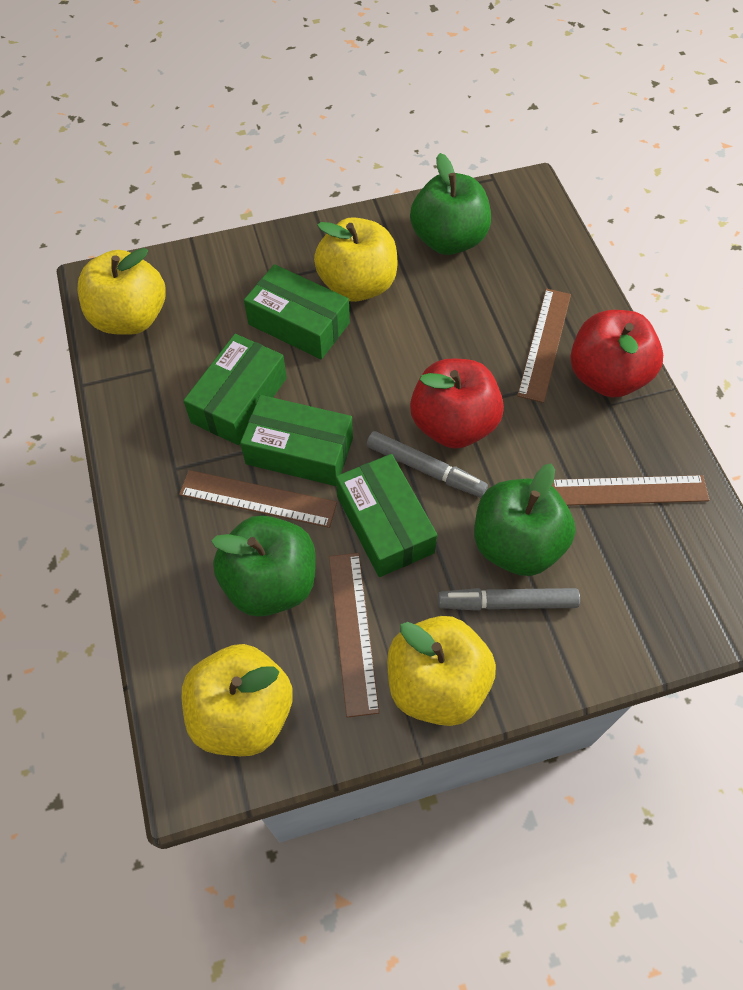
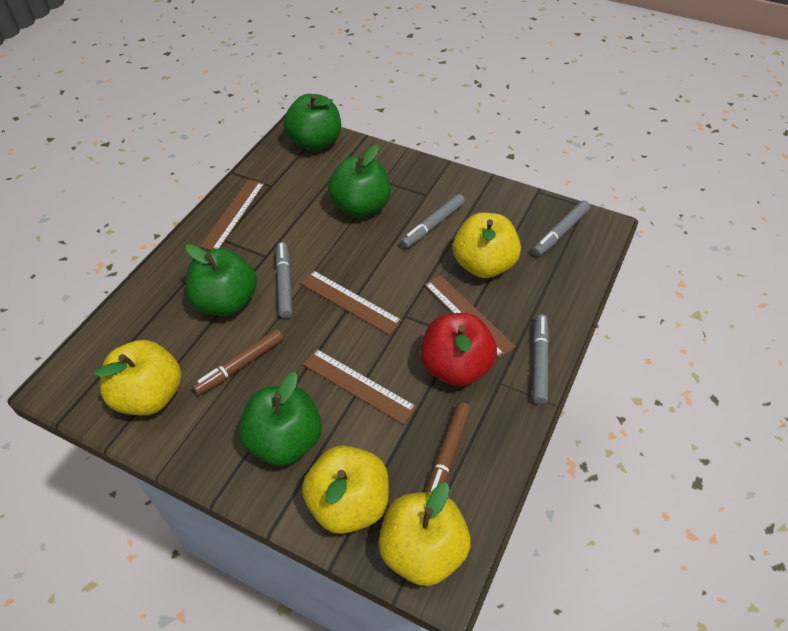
brown marker: none = 0 -> [192,328,284,396] [426,403,471,492] = 2
green apple: [211,515,316,617] [410,153,491,255] [474,464,576,576] = 3 -> [185,244,257,316] [238,372,322,466] [284,94,341,151] [328,145,391,218] = 4
green box: [183,334,287,445] [240,395,353,486] [244,264,350,359] [336,454,437,577] = 4 -> none = 0
grey marker: [367,431,488,497] [438,588,580,611] = 2 -> [276,242,293,319] [401,194,465,248] [532,200,590,256] [533,314,549,405] = 4
red apple: [410,358,504,449] [570,310,663,398] = 2 -> [421,313,497,386] = 1

